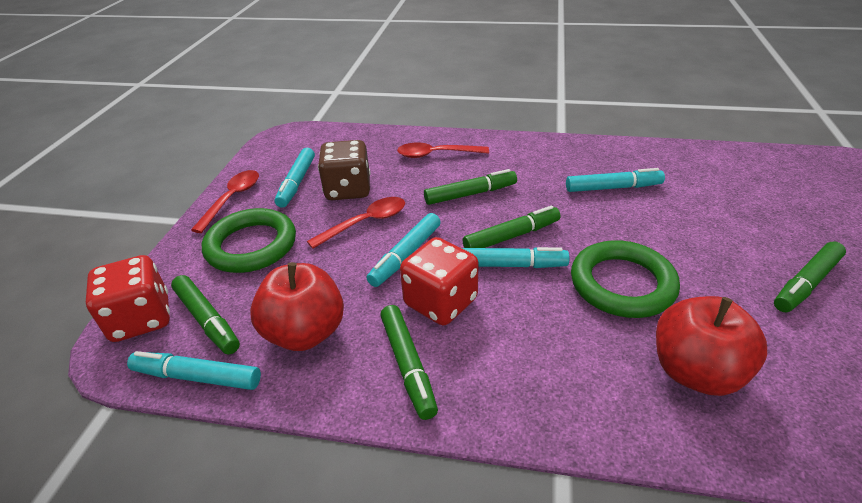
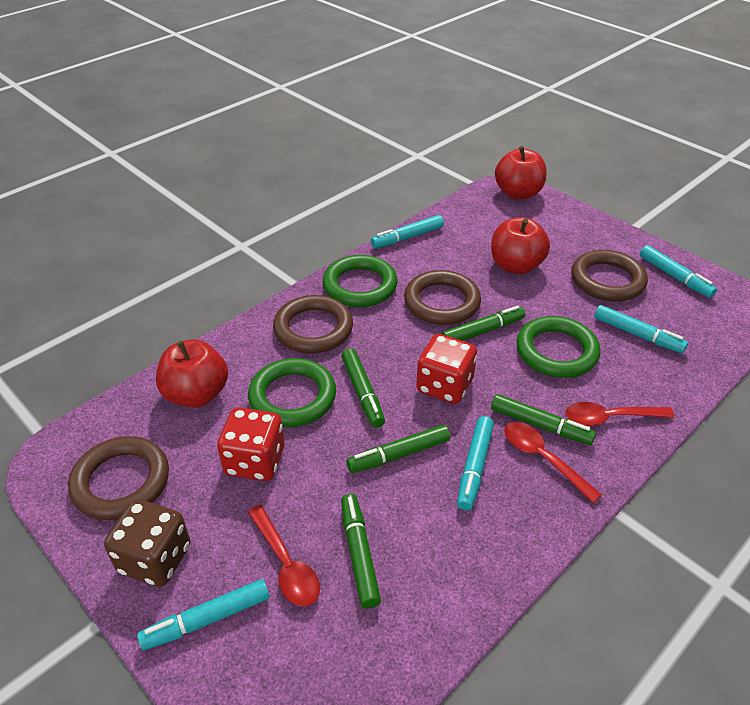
brown ring: none = 0 -> [68,436,169,520] [273,295,353,354] [404,270,481,325] [571,250,648,302] = 4
green ring: [202,208,296,273] [571,240,680,318] = 2 -> [248,358,336,427] [323,255,398,307] [516,316,600,378] = 3
red apple: [250,262,344,351] [656,296,767,396] = 2 -> [156,339,228,408] [491,217,550,274] [495,146,547,200] = 3

